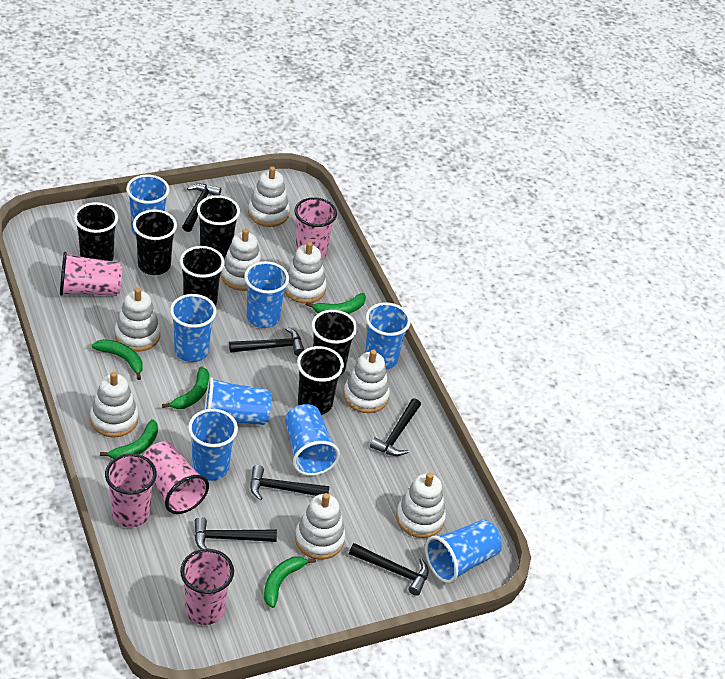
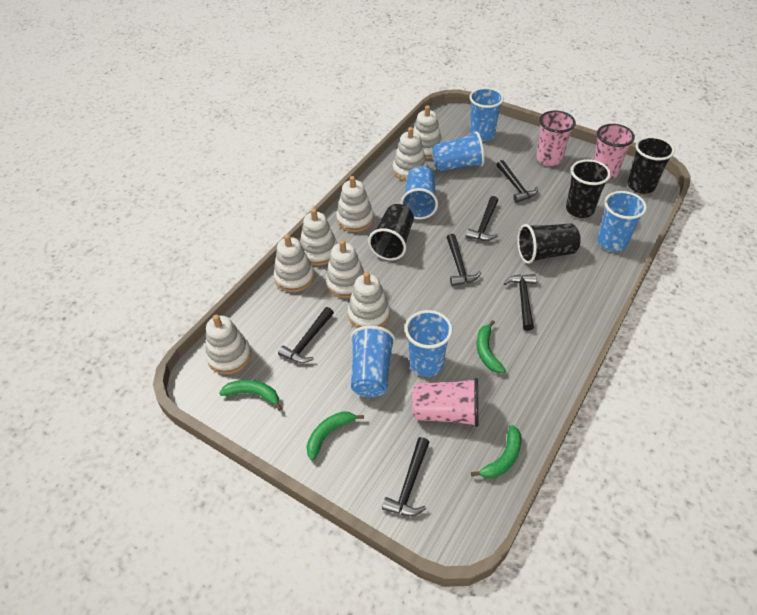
black cup: [74,202,118,261] [133,209,177,275] [180,246,225,306] [197,195,240,259] [297,346,344,415] [311,310,357,375] = 6 -> [368,204,414,260] [517,224,581,264] [566,159,611,218] [628,136,675,194] = 4
blue cup: [126,174,170,235] [170,294,216,362] [188,409,238,481] [205,377,272,425] [244,261,289,328] [285,404,340,476] [365,302,411,369] [425,520,502,583] = 8 -> [350,326,395,397] [401,166,438,219] [405,310,453,377] [432,131,485,171] [470,87,504,141] [598,191,647,252] = 6
green banana: [92,339,143,380] [100,419,158,459] [162,366,209,409] [264,557,316,608] [306,293,366,314] = 5 -> [219,380,282,411] [307,411,364,461] [471,425,522,478] [477,320,506,373] = 4
pink cup: [60,252,122,296] [105,454,157,527] [143,441,209,514] [180,549,234,625] [294,197,337,259] = 5 -> [412,378,478,427] [536,111,576,166] [593,124,635,180] = 3

